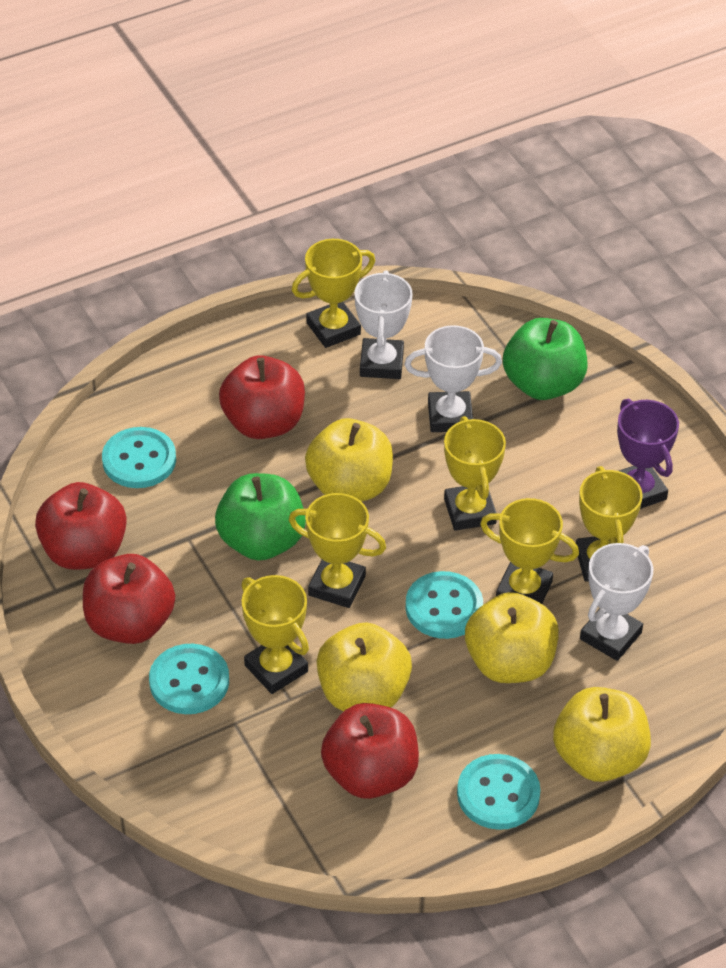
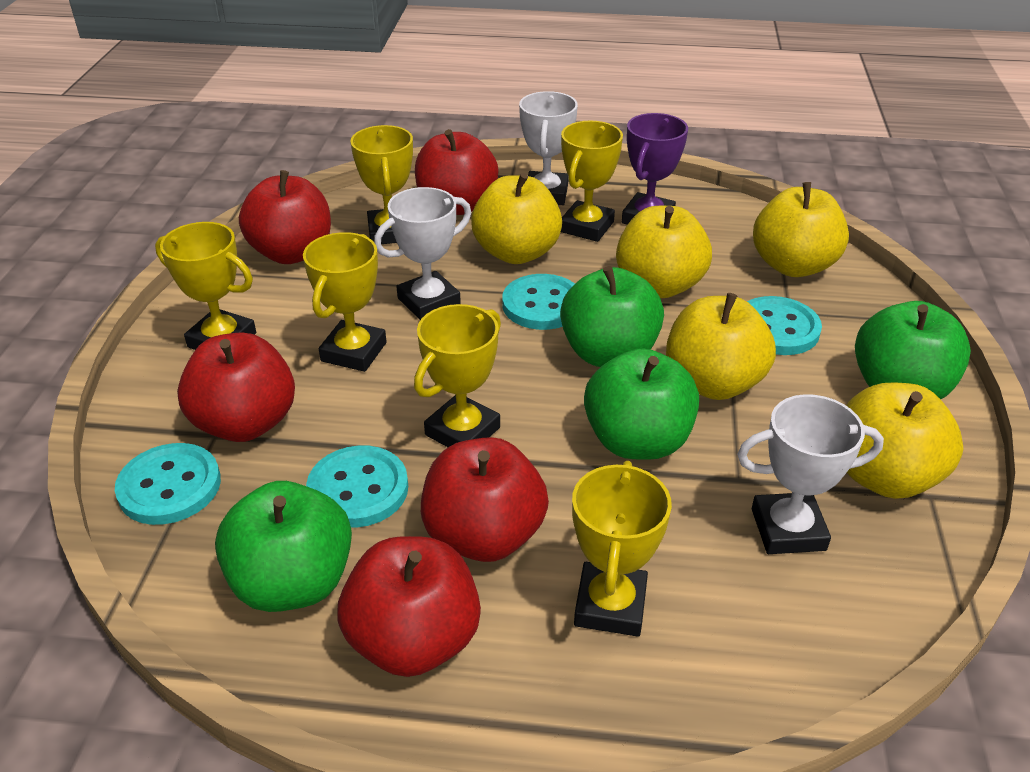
green apple: [215,473,306,561] [503,318,587,400] = 2 -> [215,481,352,612] [560,266,664,367] [584,349,699,460] [855,301,971,399] = 4
red apple: [35,482,127,570] [83,554,175,644] [219,355,305,439] [321,703,419,799] = 4 -> [177,332,295,442] [239,170,331,264] [338,536,481,677] [415,129,499,215] [421,437,549,562] = 5
yellow apple: [305,418,393,502] [317,622,412,711] [465,592,559,683] [553,687,651,782] = 4 -> [471,173,562,264] [616,206,712,298] [666,293,776,400] [753,182,849,277] [846,382,964,499] = 5

